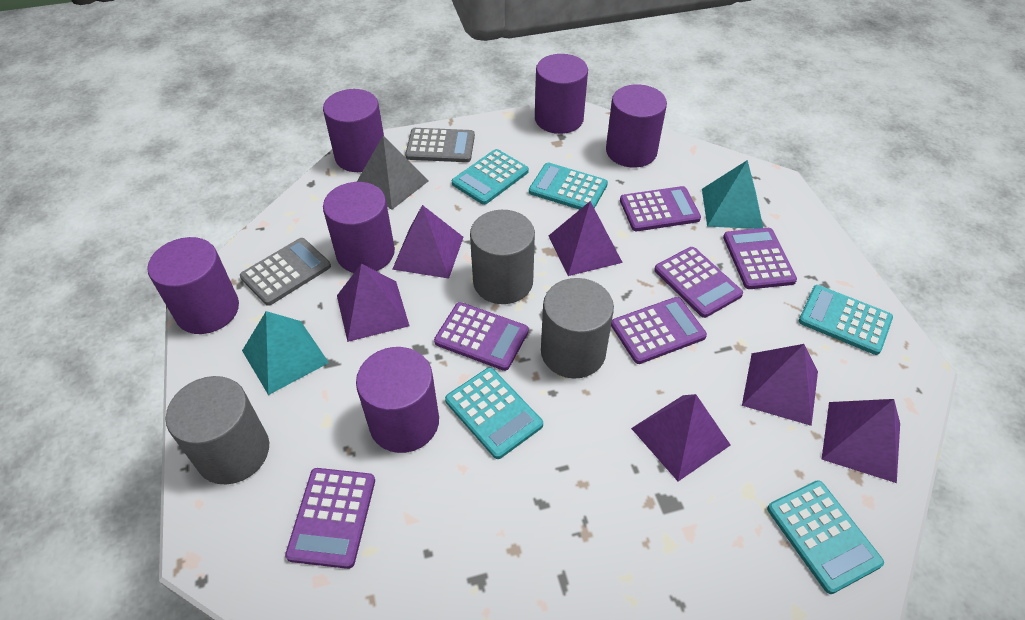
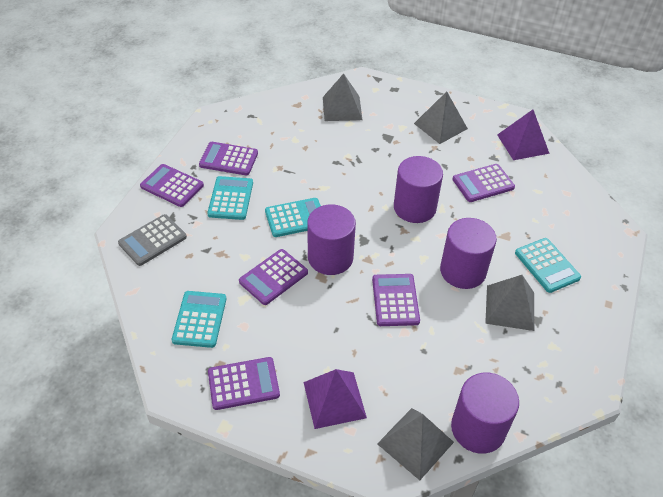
grey calculator: [240,238,331,306] [405,128,475,162] = 2 -> [118,214,187,266] = 1
grey cylinder: [165,376,269,485] [470,210,535,304] [541,278,614,379] = 3 -> none = 0
grey pyramid: [357,136,428,210] = 1 -> [323,74,362,121] [377,408,454,480] [414,91,468,144] [485,275,534,331] = 4
purple cylinder: [147,237,239,334] [323,89,384,172] [323,182,395,273] [356,347,439,453] [535,54,588,134] [606,85,667,167] = 6 -> [307,204,356,275] [394,156,443,223] [440,218,497,289] [451,373,519,454] = 4
purple pyramid: [337,264,410,342] [392,205,463,279] [549,201,623,276] [631,394,731,481] [742,344,818,426] [822,399,900,483] = 6 -> [304,369,367,429] [497,110,550,160] = 2
turquoise calculator: [445,367,543,459] [452,149,529,205] [529,162,608,210] [767,480,884,594] [799,285,893,355] = 5 -> [172,291,226,348] [207,176,253,220] [265,198,321,237] [515,238,581,293] = 4
turquoise pyramid: [242,311,329,395] [702,160,763,229] = 2 -> none = 0

